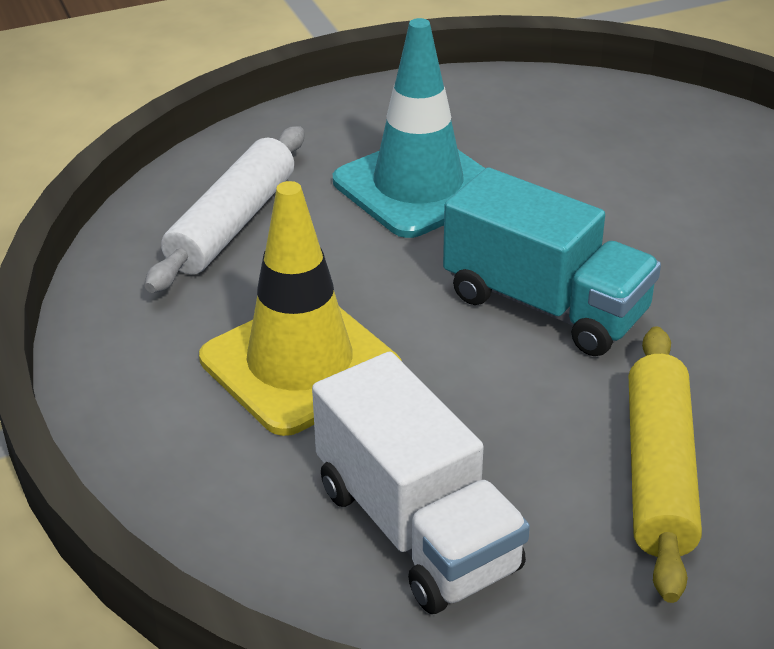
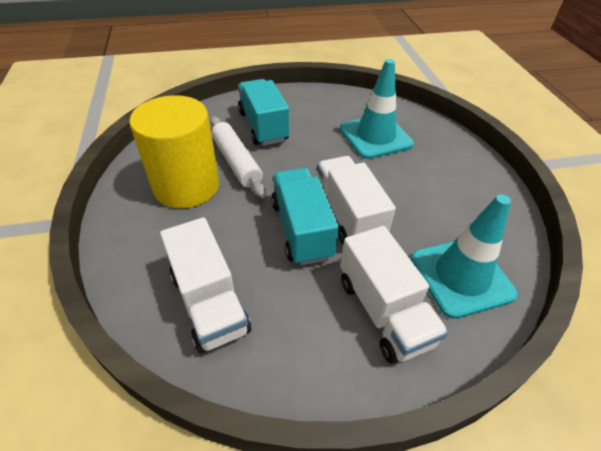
turquoise traffic cone: [333,18,485,238] = 1 -> [340,59,414,159] [411,194,518,319] = 2
turquoise truck: [443,168,661,356] = 1 -> [238,79,289,146] [271,168,339,265] = 2
white truck: [312,352,530,614] = 1 -> [160,217,251,353] [317,156,396,245] [340,226,448,364] = 3
yellow cylinder: none = 0 -> [129,95,219,208] = 1
yellow rolling pin: [628,326,702,603] = 1 -> none = 0
yellow traffic cone: [199,181,401,436] = 1 -> none = 0

